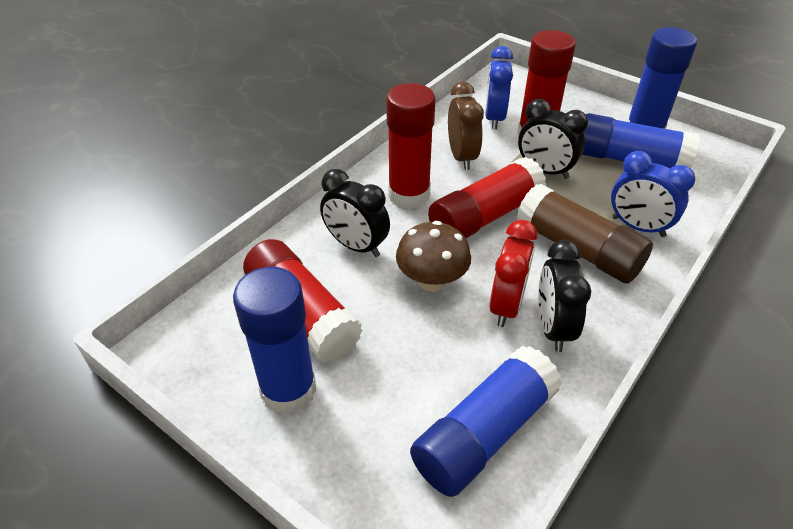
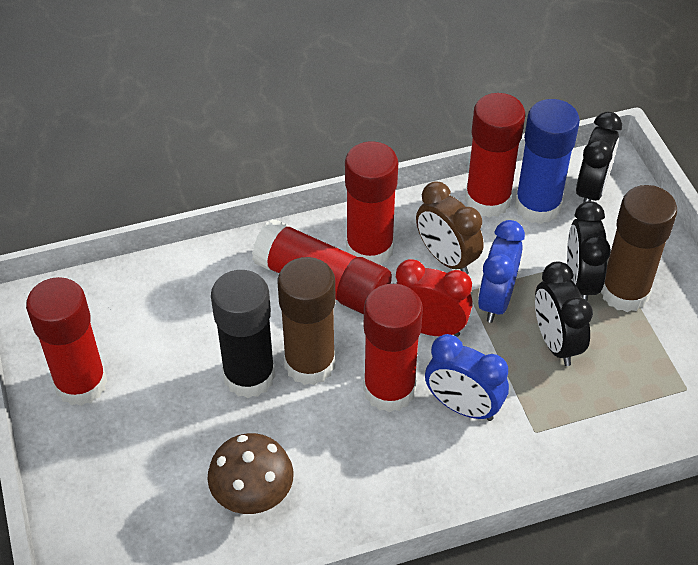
black glue stick: none = 0 -> [211,270,275,398] = 1
blue glue stick: [233,267,317,415] [410,346,562,497] [582,113,700,169] [627,27,697,129] = 4 -> [515,99,580,224] = 1
brown glue stick: [516,184,653,284] = 1 -> [277,257,336,385] [601,185,677,312] = 2
red glue stick: [243,239,363,363] [386,83,436,209] [428,157,547,238] [517,30,576,138] = 4 -> [26,277,107,406] [252,219,392,314] [345,141,398,265] [363,284,423,413] [465,93,525,218] = 5

